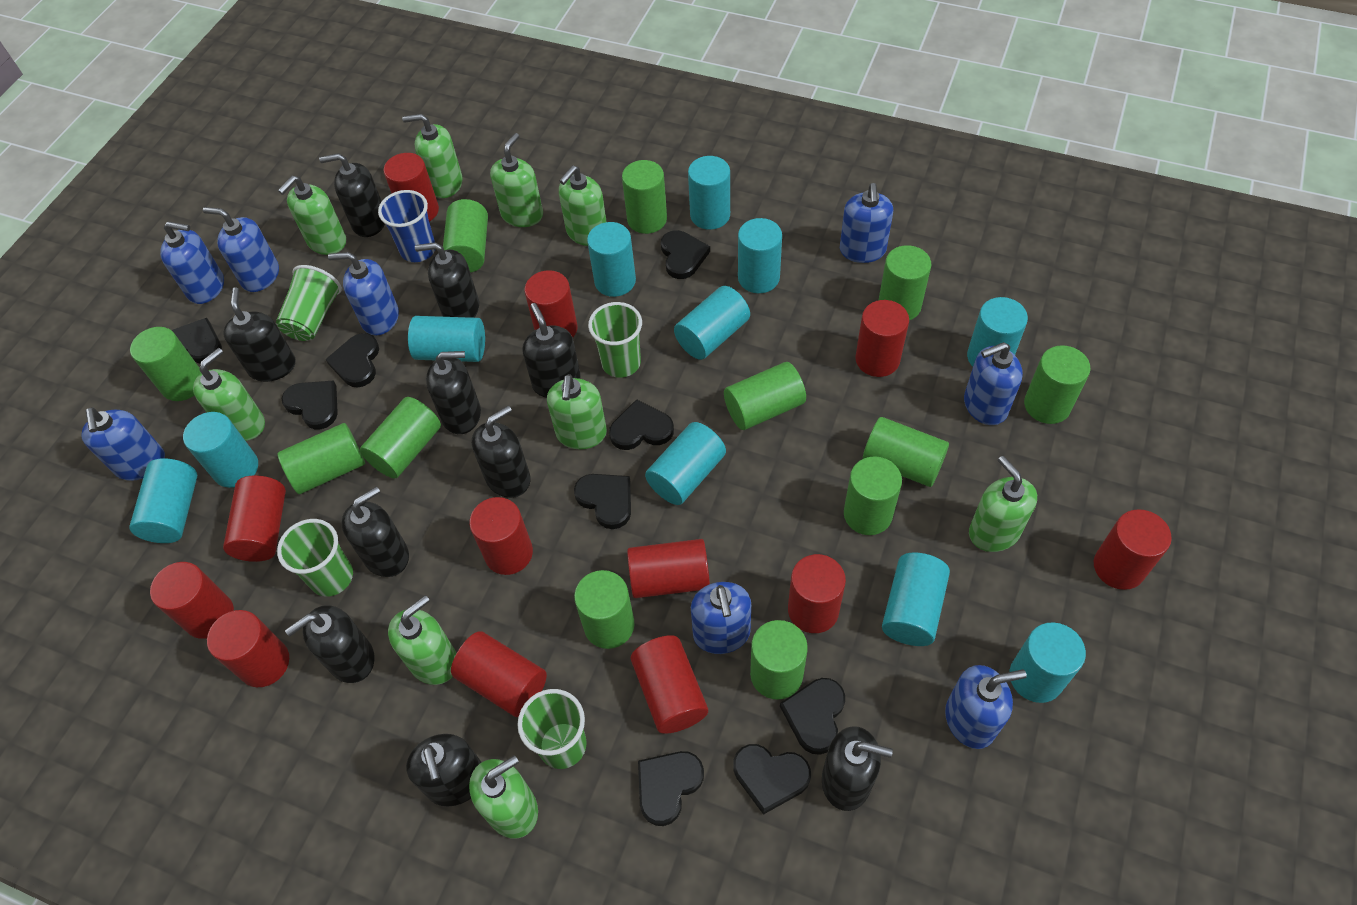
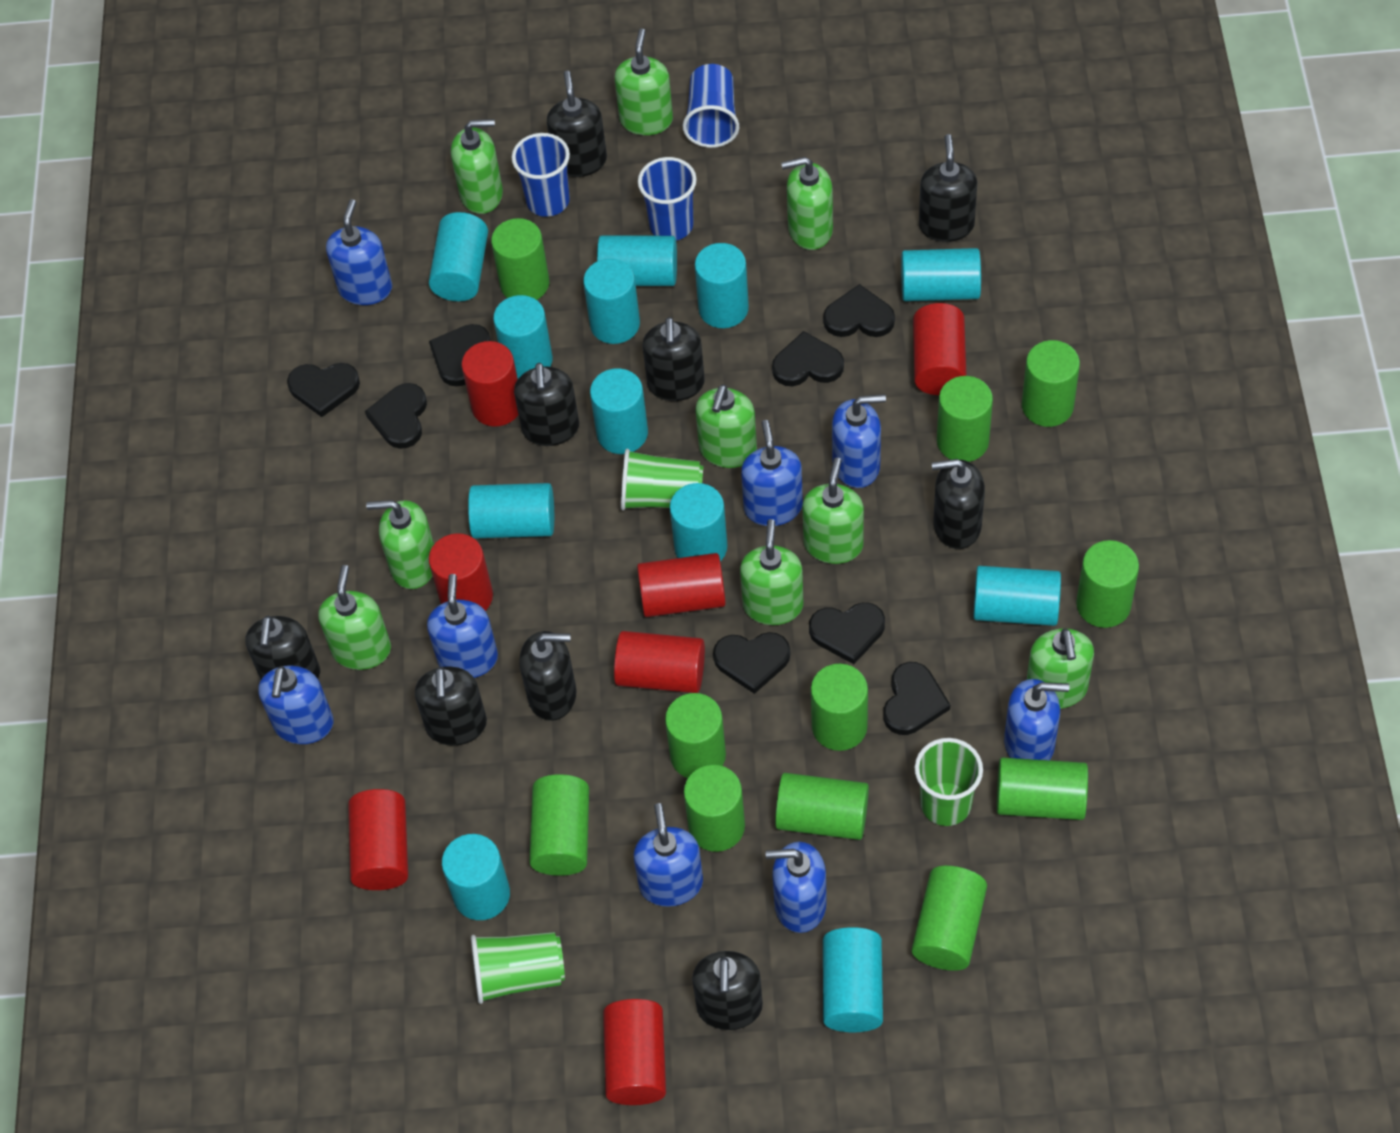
black heart: [172,318,222,363] [281,380,338,429] [325,333,379,388] [574,474,631,529] [609,399,674,450] [638,751,704,826] [661,230,710,279] [733,744,811,815] [780,678,845,755] = 9 -> [287,363,360,417] [365,383,427,449] [429,324,491,386] [713,632,790,694] [772,331,844,386] [809,602,885,664] [823,284,895,337] [883,662,950,735] = 8
black soap dispenser: [223,287,296,382] [285,605,374,683] [319,153,385,237] [341,486,409,577] [406,734,482,806] [415,242,479,318] [426,351,481,434] [472,406,531,498] [522,303,581,398] [822,726,893,811] = 10 -> [245,616,320,680] [415,666,487,746] [514,363,579,446] [519,631,576,721] [547,71,607,177] [642,317,705,401] [692,951,763,1030] [919,134,977,242] [932,459,985,549] = 9
blue cup: [378,190,435,262] = 1 -> [512,133,570,217] [638,157,697,241] [683,64,739,148] = 3
green cup: [276,265,342,341] [277,519,353,597] [517,689,587,769] [588,302,642,378] = 4 -> [471,932,565,1004] [621,449,703,510] [915,738,983,826] = 3
green cylinder: [130,327,201,401] [278,423,365,494] [360,397,441,479] [443,199,488,273] [574,570,634,649] [622,160,667,234] [724,362,806,430] [750,620,808,700] [844,456,902,535] [863,417,949,487] [879,245,931,320] [1024,345,1091,424] = 12 -> [491,218,549,300] [529,774,589,876] [665,693,726,778] [684,765,745,852] [775,773,869,840] [811,664,868,751] [912,866,987,971] [937,376,993,462] [997,758,1088,820] [1022,340,1080,427] [1076,540,1139,628] = 11
red cylinder: [150,562,234,639] [207,610,289,687] [223,475,286,562] [384,153,439,222] [451,631,547,717] [469,497,533,575] [524,270,577,337] [627,539,710,598] [631,635,708,734] [788,554,846,633] [855,300,909,377] [1094,509,1172,590] = 12 -> [348,789,408,890] [429,533,493,611] [462,341,518,427] [603,999,666,1105] [614,631,705,693] [637,553,726,617] [913,303,967,395] = 7
turquoise cylinder: [129,458,197,543] [183,412,258,488] [408,316,485,362] [587,222,636,297] [645,422,726,505] [674,286,750,360] [688,156,730,230] [738,218,782,293] [882,552,950,646] [967,297,1028,367] [1010,622,1086,703] = 11 -> [429,212,488,301] [442,834,510,920] [468,483,554,538] [493,295,553,379] [583,259,640,344] [590,368,648,454] [597,235,677,286] [670,483,728,561] [695,243,749,328] [823,927,883,1032] [901,248,981,301] [973,566,1061,626] = 12

